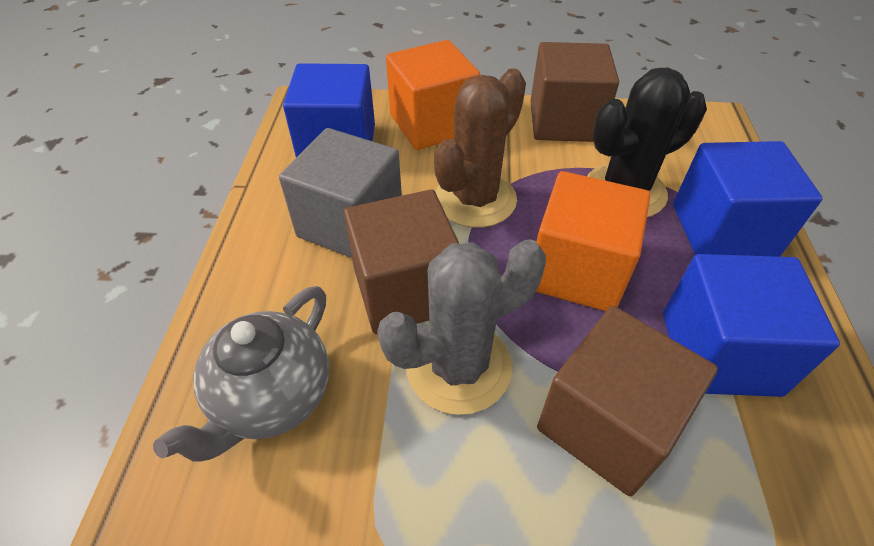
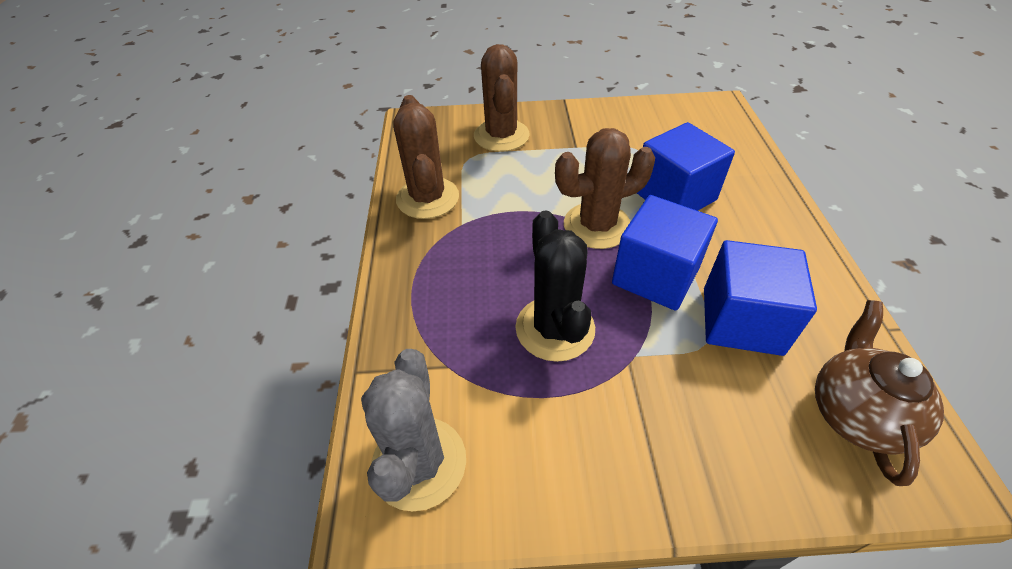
brown cactus: [434,68,526,228] = 1 -> [393,95,459,219] [474,44,530,152] [555,128,655,249] = 3
brown cube: [344,190,459,334] [530,42,619,142] [537,306,718,496] = 3 -> none = 0
brown teapot: none = 0 -> [815,300,944,486] = 1
grey cube: [279,128,402,258] = 1 -> none = 0
grey teapot: [153,286,329,461] = 1 -> none = 0
orange cube: [386,40,480,150] [535,171,651,311] = 2 -> none = 0

